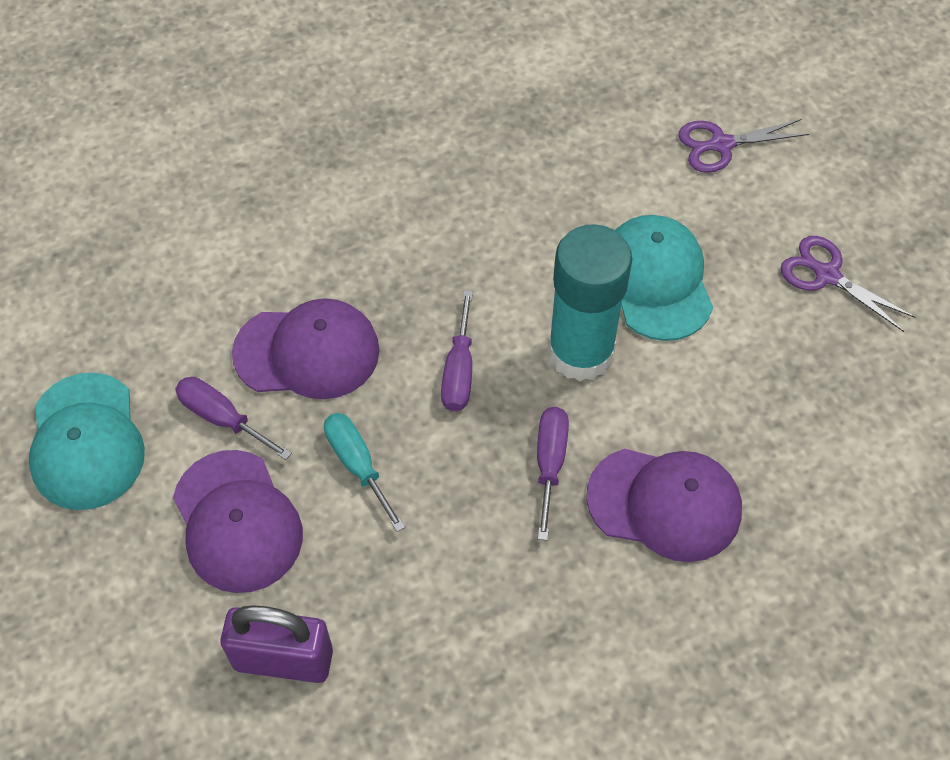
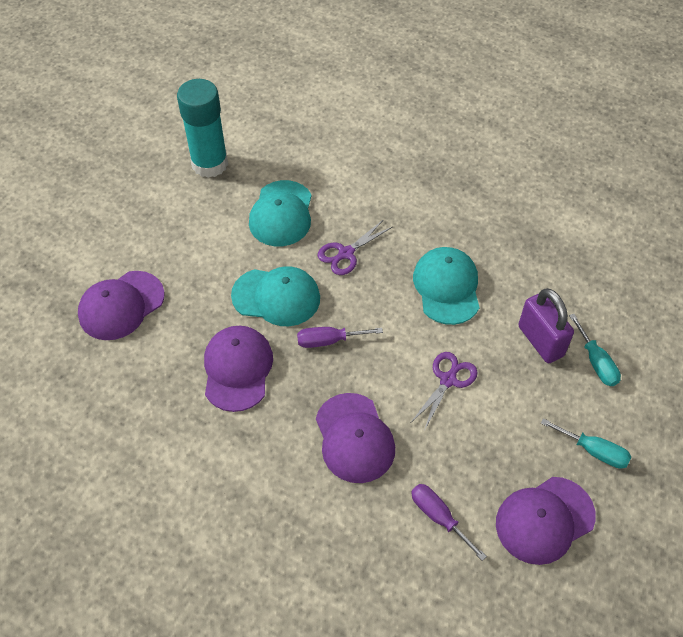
purple cap: [173,450,303,593] [232,298,380,399] [586,449,742,562] = 3 -> [78,271,165,340] [204,326,273,412] [316,393,395,483] [496,477,596,565] = 4
purple screwdriver: [175,377,292,460] [441,290,473,411] [537,407,569,540] = 3 -> [297,327,383,348] [411,484,487,561] = 2
turquoise cap: [29,372,145,510] [615,215,713,341] = 2 -> [231,266,320,326] [249,180,312,246] [413,247,480,325] = 3
turquoise screwdriver: [324,413,405,532] = 1 -> [541,418,631,469] [569,314,621,386] = 2

